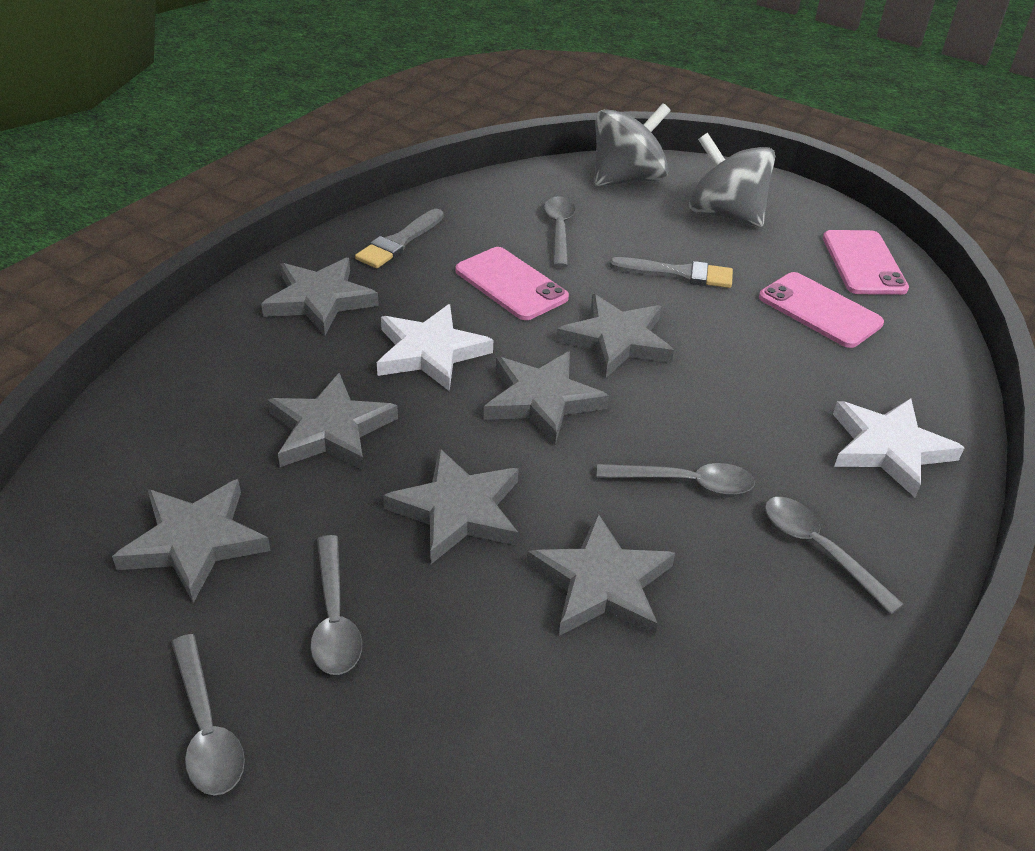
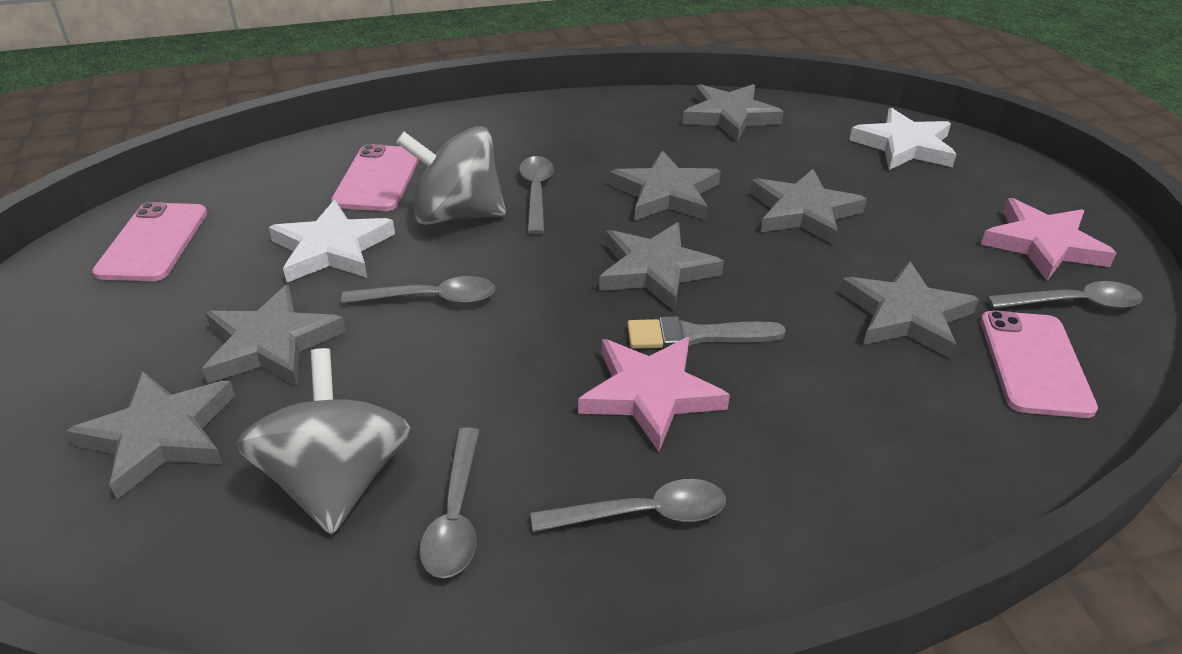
grey brush: [355,209,444,268] [609,257,733,288] = 2 -> [627,316,786,349] = 1
pink star: none = 0 -> [578,337,730,452] [981,198,1117,280] = 2

